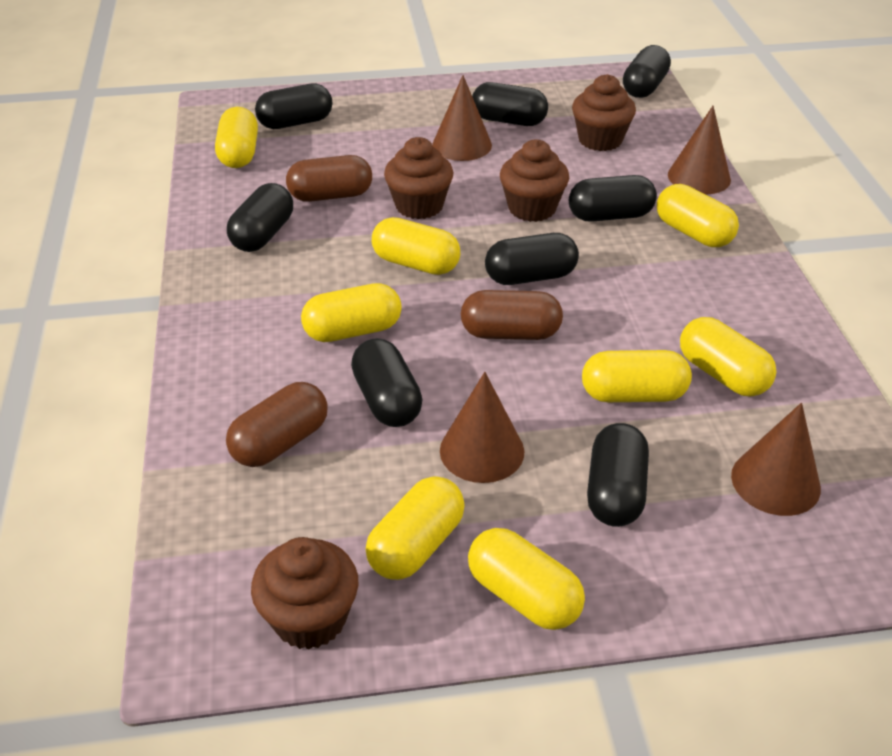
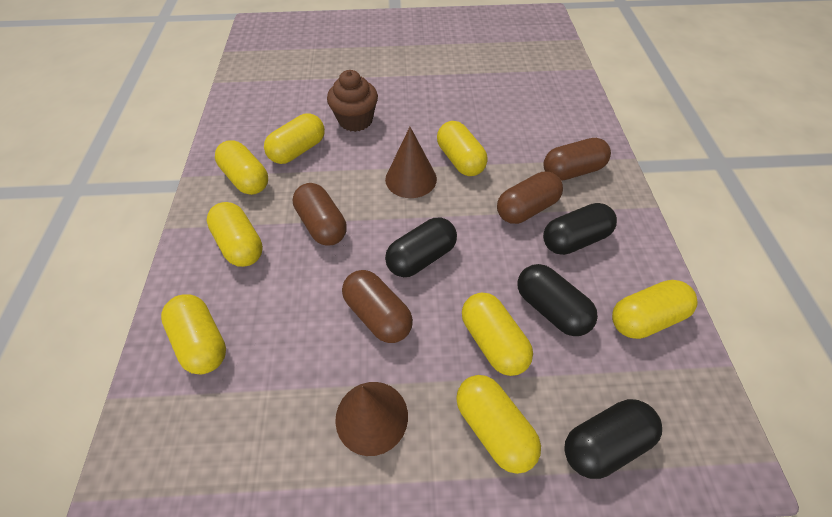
black capsule: [227,183,293,252] [255,83,332,129] [351,338,423,427] [472,82,548,126] [485,233,579,285] [569,175,657,222] [587,423,649,527] [623,45,671,98] = 8 -> [385,218,457,277] [517,264,598,336] [543,203,617,255] [564,399,662,479] = 4
brown capsule: [226,382,328,467] [286,155,372,202] [461,290,563,340] = 3 -> [293,183,347,246] [342,270,413,343] [497,171,563,224] [543,138,611,181] = 4
brown cone: [432,75,492,161] [440,372,524,483] [668,106,731,195] [731,403,821,516] = 4 -> [335,382,408,456] [385,127,437,198] = 2
brown cupcake: [251,537,358,650] [384,137,453,219] [500,140,569,222] [572,74,636,151] = 4 -> [327,70,378,132] = 1

